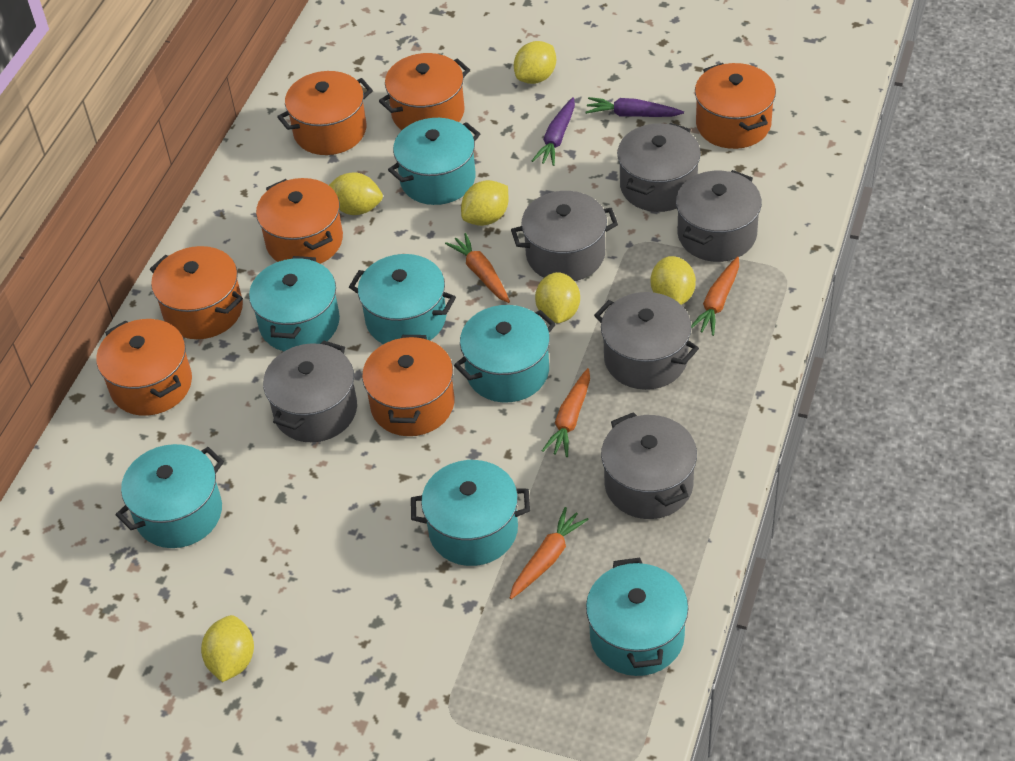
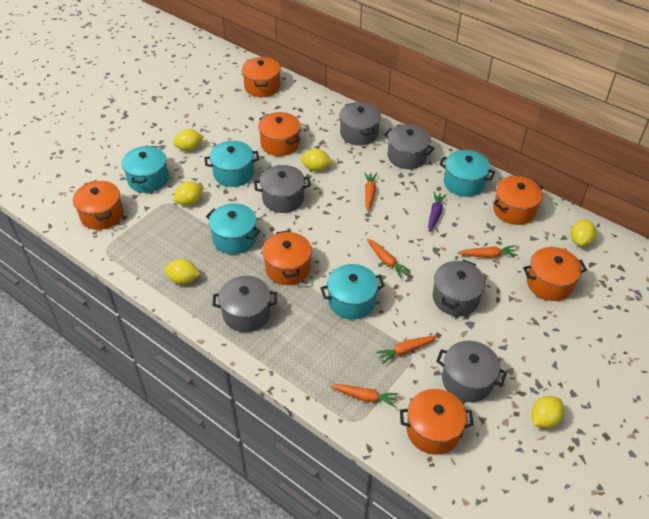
orange carrot: [445,233,510,303] [510,507,589,599] [542,368,590,457] [691,256,739,336] = 4 -> [330,384,399,408] [364,172,377,211] [367,239,411,278] [376,336,437,364] [458,245,518,258] = 5
purple carrot: [532,97,575,166] [585,97,684,117] = 2 -> [428,192,447,232] = 1
turquoise pot: [116,444,224,548] [249,256,340,351] [349,254,456,344] [388,118,480,205] [411,460,530,566] [454,305,556,402] [586,558,688,676] = 7 -> [122,146,169,193] [205,141,259,187] [206,203,260,254] [320,264,385,320] [439,150,495,197] = 5

